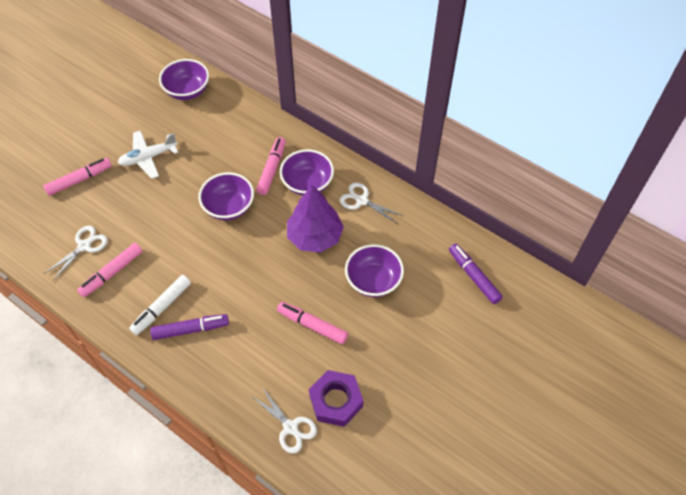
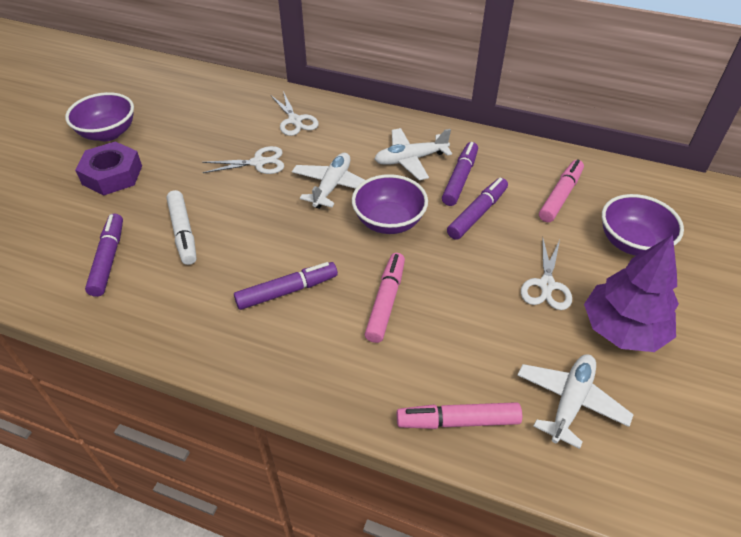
pink marker: [43,158,112,196] [77,243,142,297] [256,137,286,195] [277,302,348,344] = 4 -> [365,253,405,343] [397,402,522,429] [539,160,584,222] = 3
purple bowl: [159,59,209,100] [198,172,254,221] [280,149,334,196] [345,244,404,297] = 4 -> [65,92,134,141] [352,174,428,234] [602,194,684,256] = 3
purple marker: [150,314,229,340] [449,244,503,304] = 2 -> [85,214,123,297] [234,262,338,310] [442,142,478,206] [447,178,508,240] = 4
white plane: [118,130,178,179] = 1 -> [292,153,365,209] [375,128,452,180] [518,354,634,449] = 3

